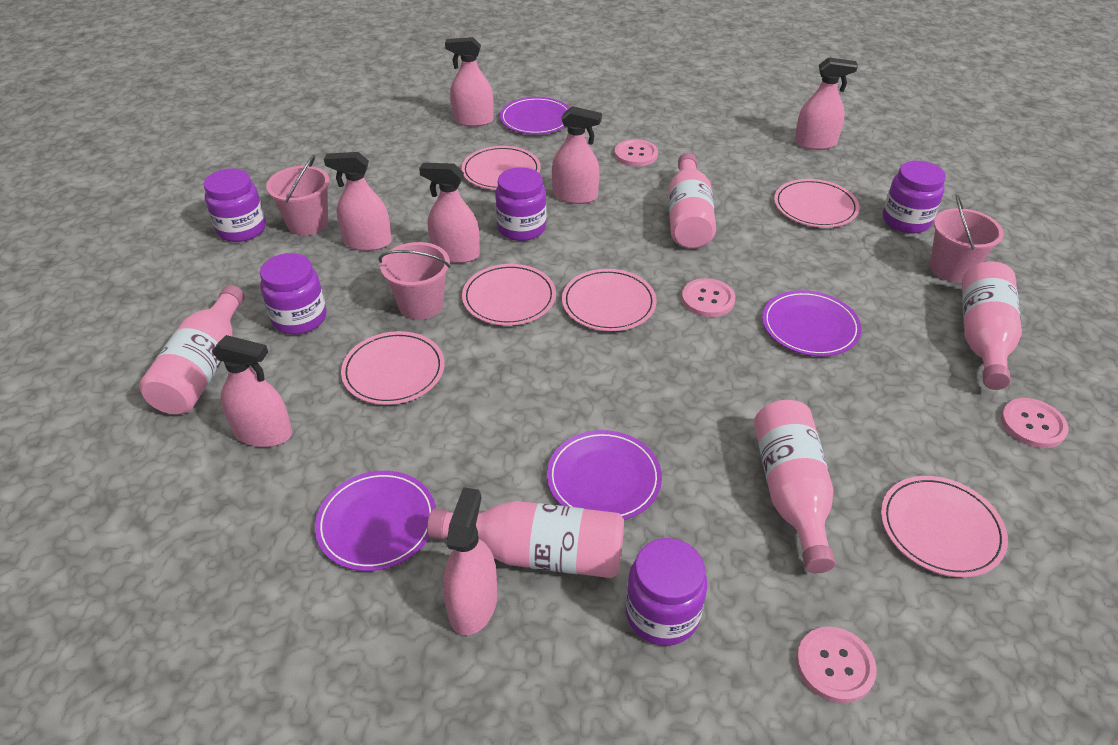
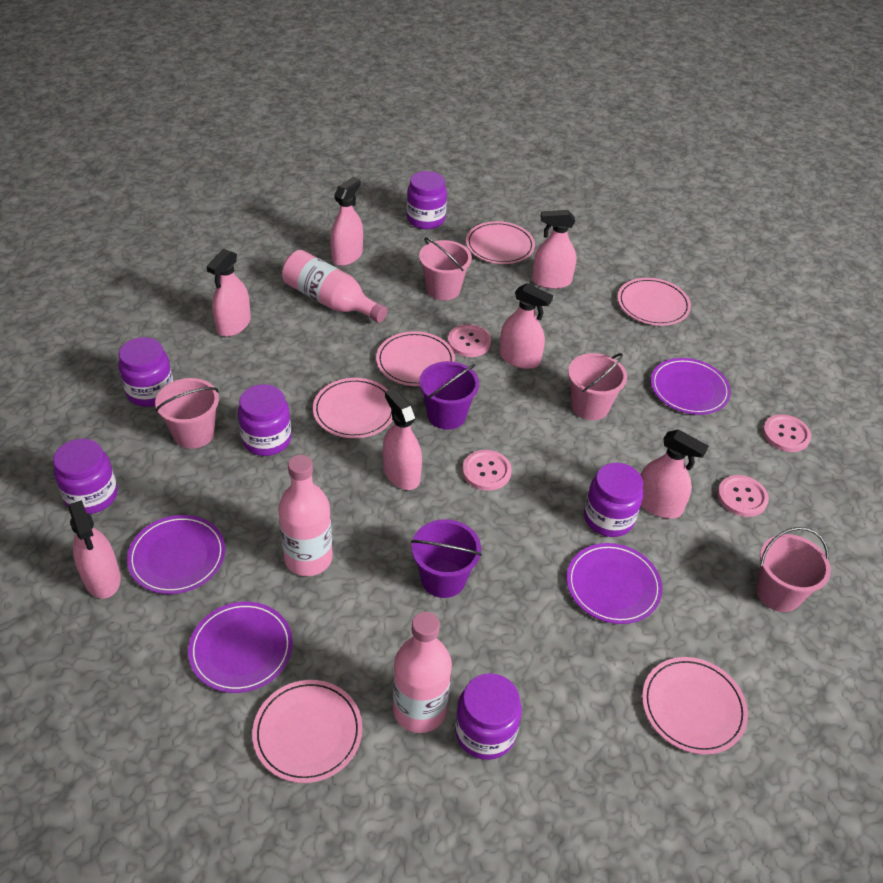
pink bottle: [139,285,245,414] [427,501,624,578] [668,153,716,249] [754,400,835,573] [962,262,1022,390] = 5 -> [278,455,333,576] [282,250,388,323] [393,612,452,733] = 3
pink bucket: [266,155,330,236] [379,242,450,320] [930,195,1004,282] = 3 -> [155,378,219,449] [419,237,472,301] [568,353,627,420] [756,527,831,612] = 4
purple bucket: none = 0 -> [411,519,482,598] [419,361,479,430] = 2
purple jar: [204,168,266,242] [260,253,327,335] [495,167,547,241] [626,538,707,646] [883,161,946,233] = 5 -> [53,439,118,514] [118,337,173,407] [238,384,291,456] [407,171,447,229] [455,673,522,760] [584,463,643,537] = 6

